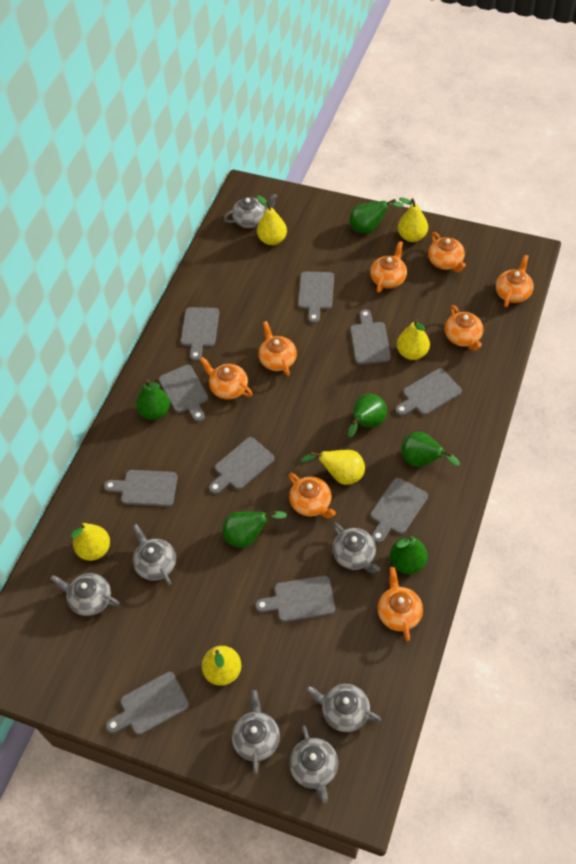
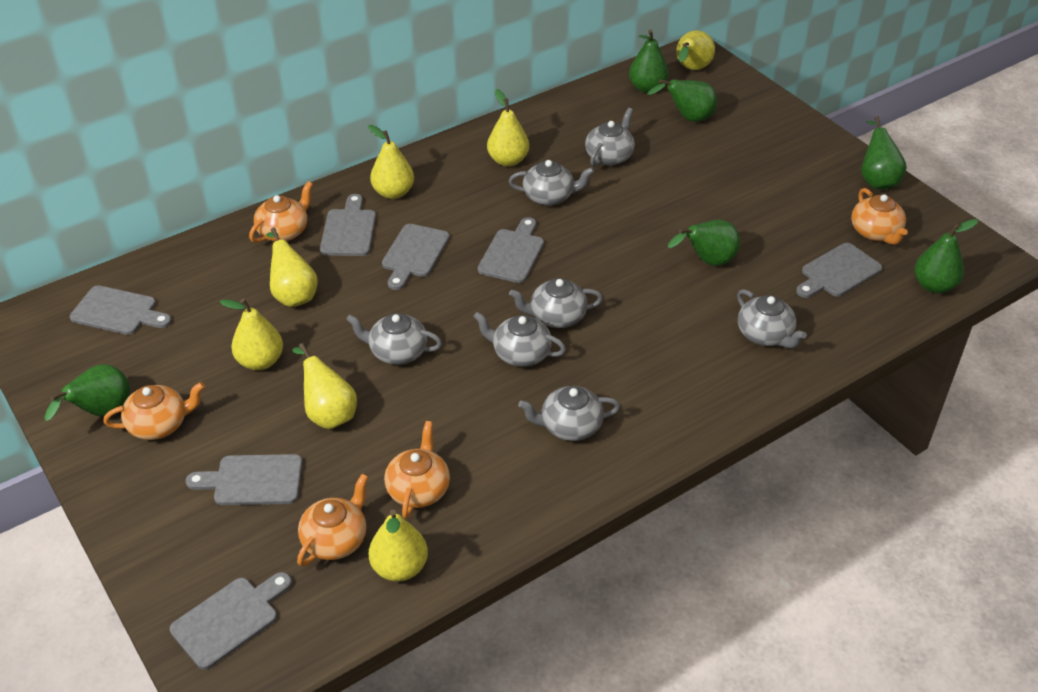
grey cutting board: [104,470,178,507] [106,672,189,735] [159,365,208,422] [180,307,219,361] [209,437,274,494] [255,576,335,622] [298,272,334,323] [350,309,391,365] [370,478,428,543] [395,369,462,416] = 10 -> [70,285,172,335] [170,572,292,670] [186,454,302,505] [320,194,376,256] [382,224,450,290] [478,217,544,283] [796,243,882,298] = 7
orange teapot: [200,357,253,399] [258,321,297,376] [289,473,336,518] [370,241,407,293] [377,567,423,641] [428,232,466,272] [445,305,483,351] [496,255,534,307] = 8 -> [103,382,205,440] [249,181,313,243] [297,474,368,567] [384,421,450,519] [851,188,908,245] = 5
yellow pear: [71,523,110,561] [202,646,241,686] [257,195,287,245] [301,450,365,485] [397,319,430,360] [398,197,428,242] = 6 -> [220,299,283,370] [266,227,318,307] [292,343,357,429] [368,125,414,199] [369,510,428,582] [487,89,529,167] [676,30,715,70] = 7

